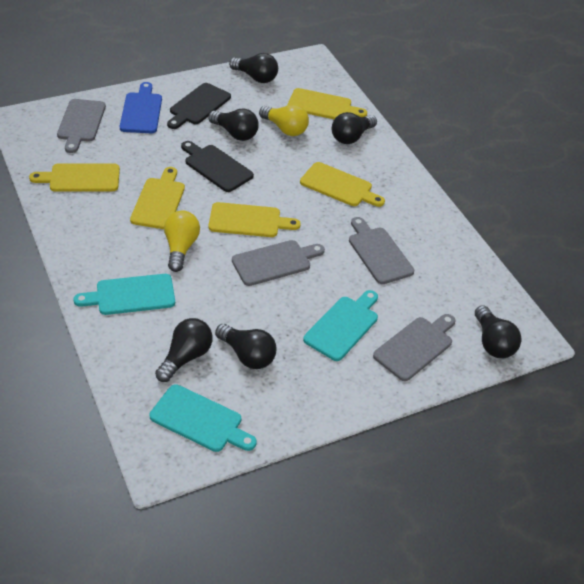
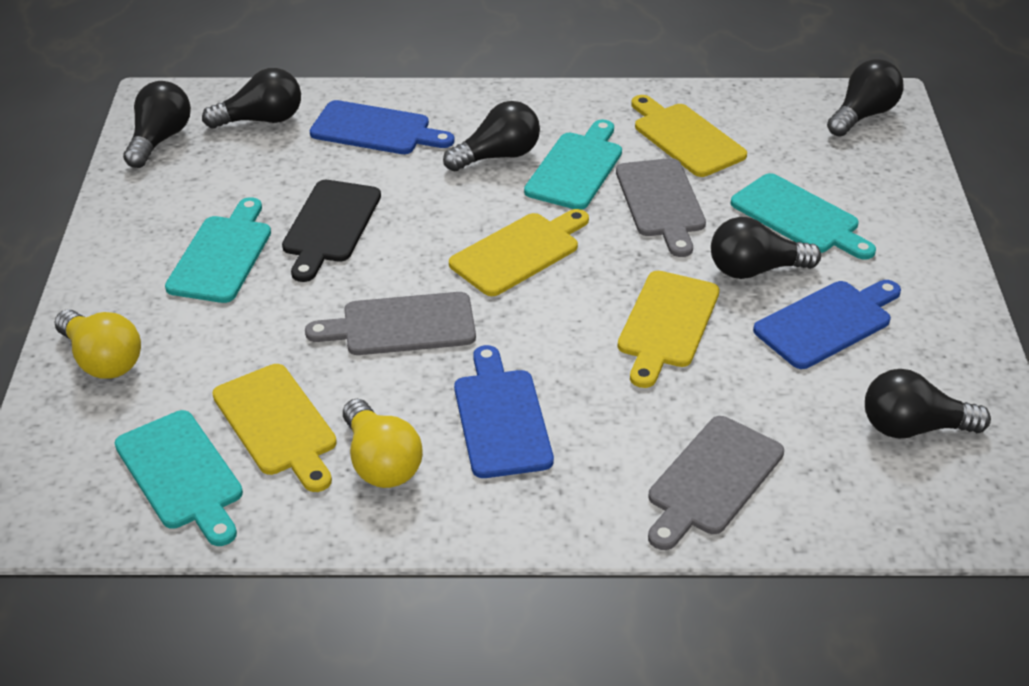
black cutting board: [167,83,231,129] [181,141,254,192] = 2 -> [282,180,381,282] = 1
blue cutting board: [120,82,162,133] = 1 -> [310,100,455,154] [454,345,554,478] [753,280,901,369] = 3
grey cutting board: [57,99,106,153] [232,240,325,286] [349,217,414,284] [373,314,455,381] = 4 -> [305,292,476,355] [616,158,706,257] [648,416,784,550] = 3
turquoise cutting board: [73,274,175,315] [150,384,257,452] [303,290,378,361] = 3 -> [115,410,243,546] [165,197,271,303] [524,119,622,210] [731,173,876,260] = 4
yellow cutting board: [29,163,120,192] [130,167,185,229] [209,202,301,237] [287,88,367,119] [300,162,385,207] = 5 -> [212,364,337,492] [449,209,589,296] [618,271,719,388] [631,95,747,177] = 4

